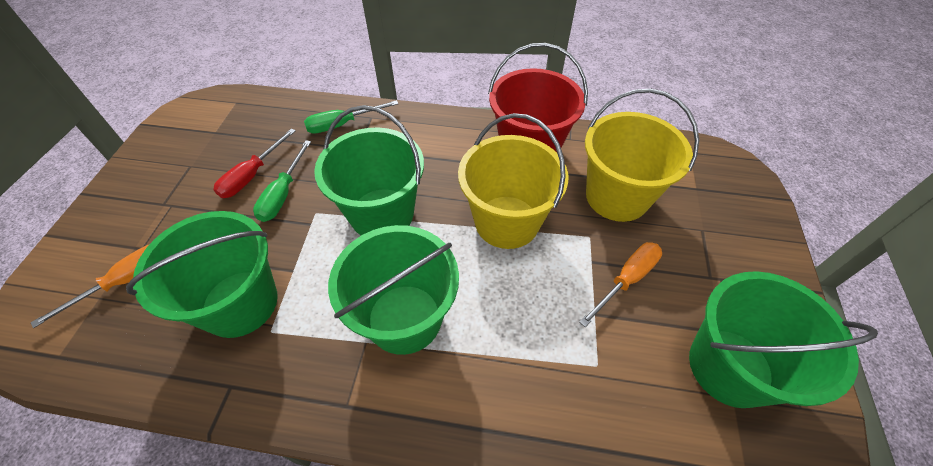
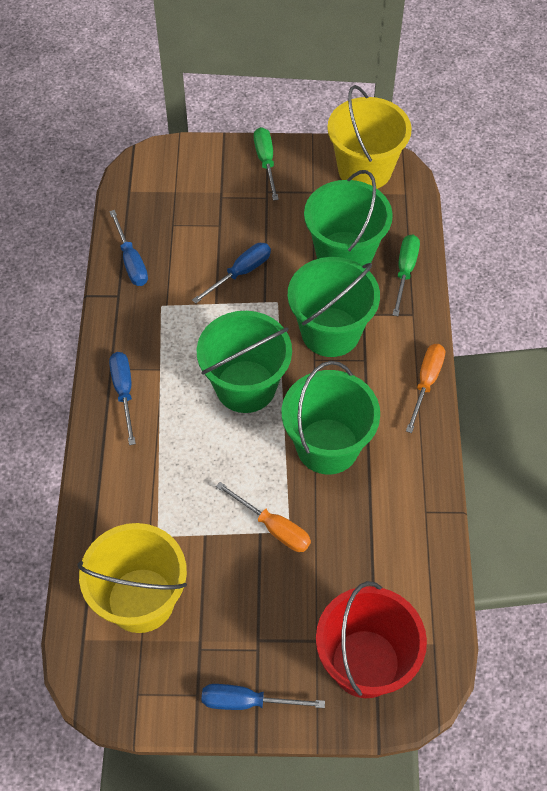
blue screwdriver: none = 0 -> [109,210,148,286] [109,352,136,445] [192,243,271,304] [201,684,325,710] = 4
red screwdriver: [213,128,296,198] = 1 -> none = 0

